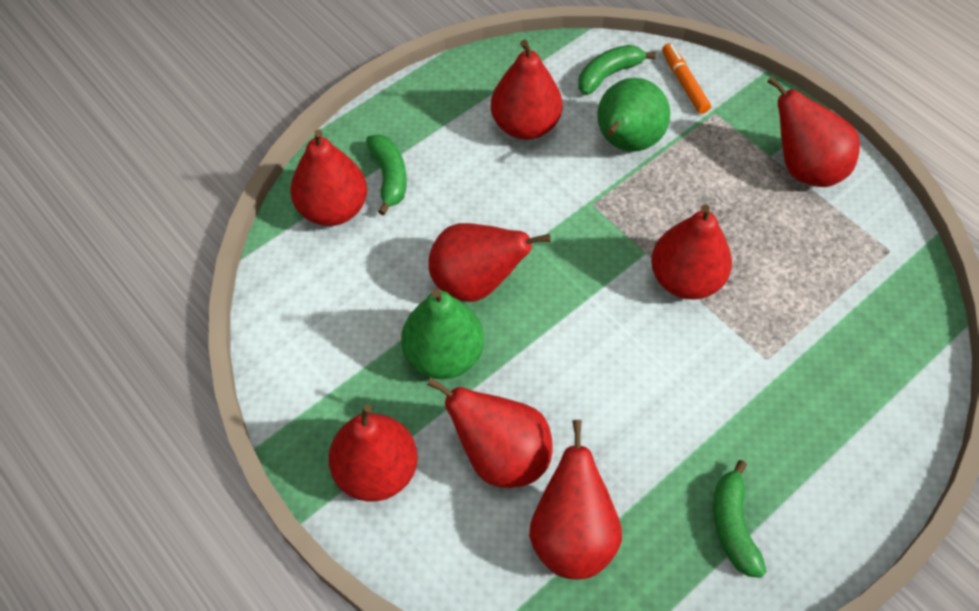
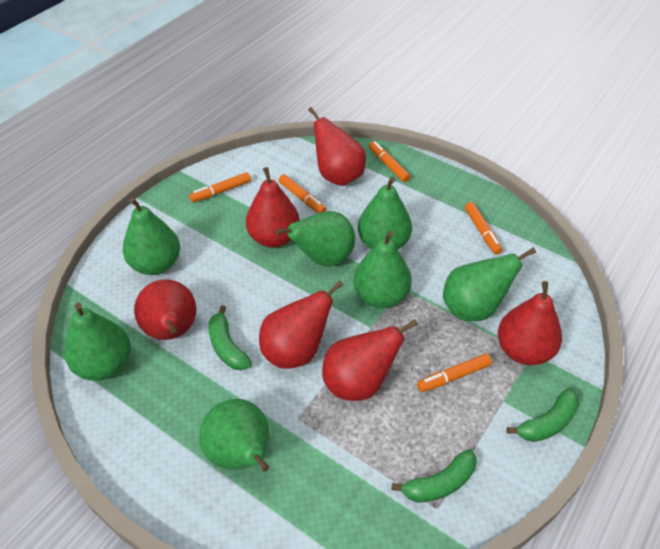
green pear: [401,289,484,379] [597,78,670,152] = 2 -> [65,303,131,381] [123,198,180,275] [199,399,269,472] [275,211,355,267] [354,231,412,308] [358,177,412,249] [443,248,536,321] = 7
orange marker: [662,43,711,114] = 1 -> [189,172,251,203] [279,174,326,213] [369,141,411,182] [417,354,492,392] [465,202,502,255] = 5
red pear: [290,129,367,226] [328,405,418,502] [427,377,553,488] [428,223,551,302] [491,40,562,140] [529,420,622,579] [651,204,732,299] [767,76,860,187] = 8 -> [134,279,196,340] [246,167,300,248] [259,280,343,369] [308,107,366,186] [322,319,418,401] [498,281,562,365] = 6

